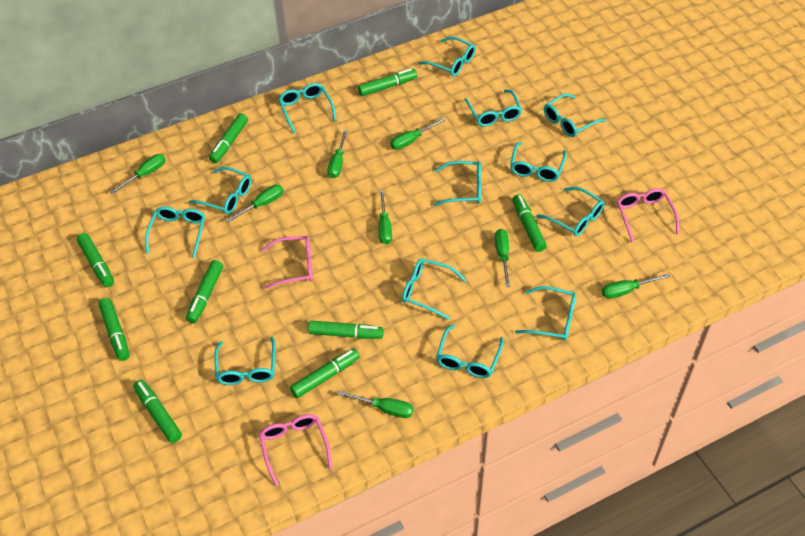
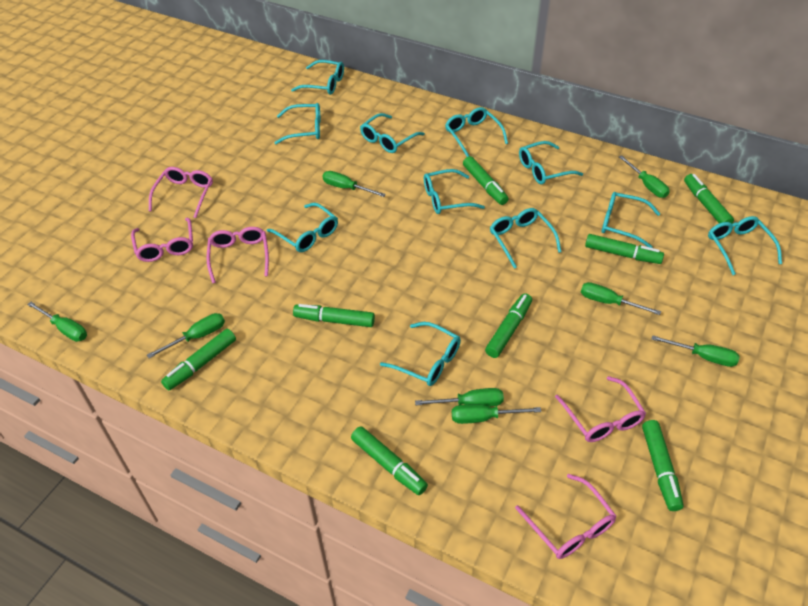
green marker: [77,233,114,287] [98,298,130,361] [133,380,182,443] [186,260,223,323] [209,113,248,163] [290,348,360,398] [308,321,384,339] [358,68,417,96] [513,194,547,252] = 9 -> [161,329,236,390] [293,304,375,327] [351,426,428,495] [463,156,509,205] [485,293,532,358] [585,234,664,264] [642,420,684,511] [684,174,734,224] = 8
pink glasses: [259,414,332,486] [262,236,313,289] [617,188,679,242] = 3 -> [131,218,193,262] [149,167,213,218] [207,227,269,283] [515,474,616,559] [555,376,646,442] = 5
turquoise glasses: [145,206,205,258] [189,167,252,214] [214,337,276,385] [279,83,337,133] [402,258,467,320] [418,37,476,76] [434,161,481,206] [436,324,503,378] [464,90,522,127] [510,142,567,182] [515,286,576,341] [537,187,604,237] [544,94,606,137] = 13 -> [267,203,338,252] [274,103,320,144] [291,60,344,95] [360,113,425,153] [380,322,461,386] [424,169,485,214] [445,107,508,157] [490,208,561,269] [519,141,583,184] [602,192,660,248] [708,216,782,275] = 11

